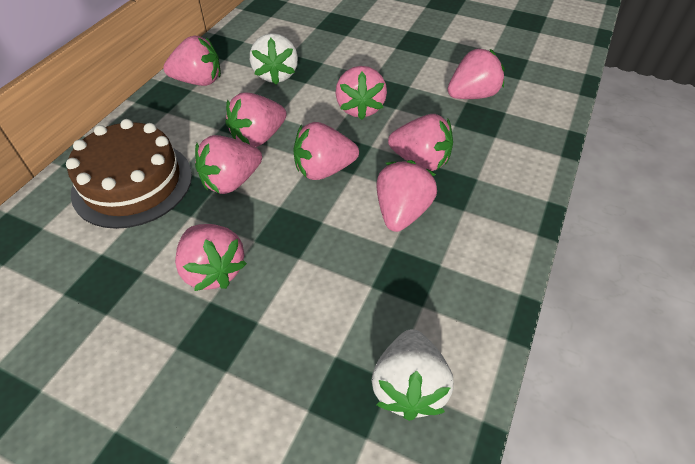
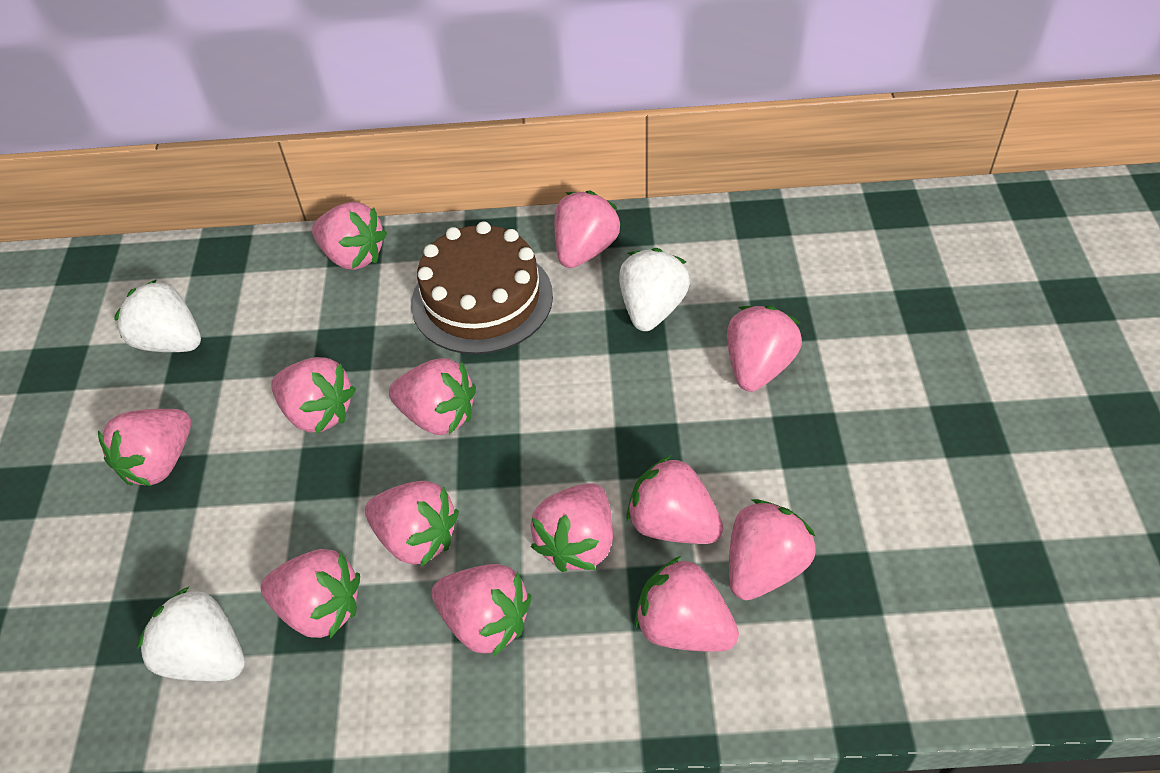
pink strawberry: [163,36,221,86] [175,224,247,291] [195,135,262,194] [226,93,287,147] [294,122,359,180] [335,66,387,120] [376,160,437,232] [388,114,453,171] [447,48,505,99] = 9 -> [98,409,191,486] [261,549,360,638] [271,357,356,434] [312,202,387,270] [365,481,459,566] [389,358,476,435] [432,564,531,656] [531,483,613,572] [555,190,621,268] [626,455,723,544] [635,556,739,652] [727,305,802,392] [729,499,816,600] = 13
white strawberry: [250,33,298,85] [372,329,454,421] = 2 -> [114,279,201,352] [137,587,245,681] [619,248,690,331] = 3

